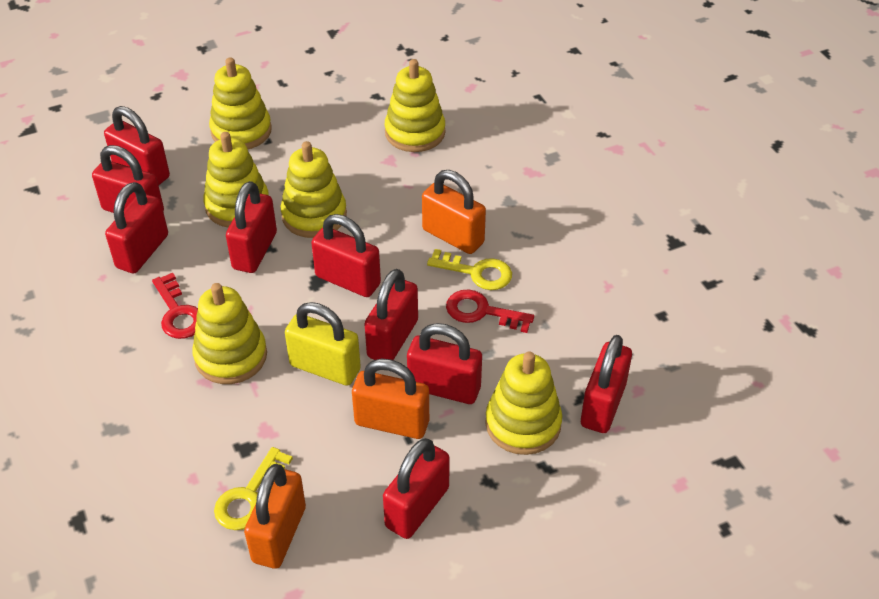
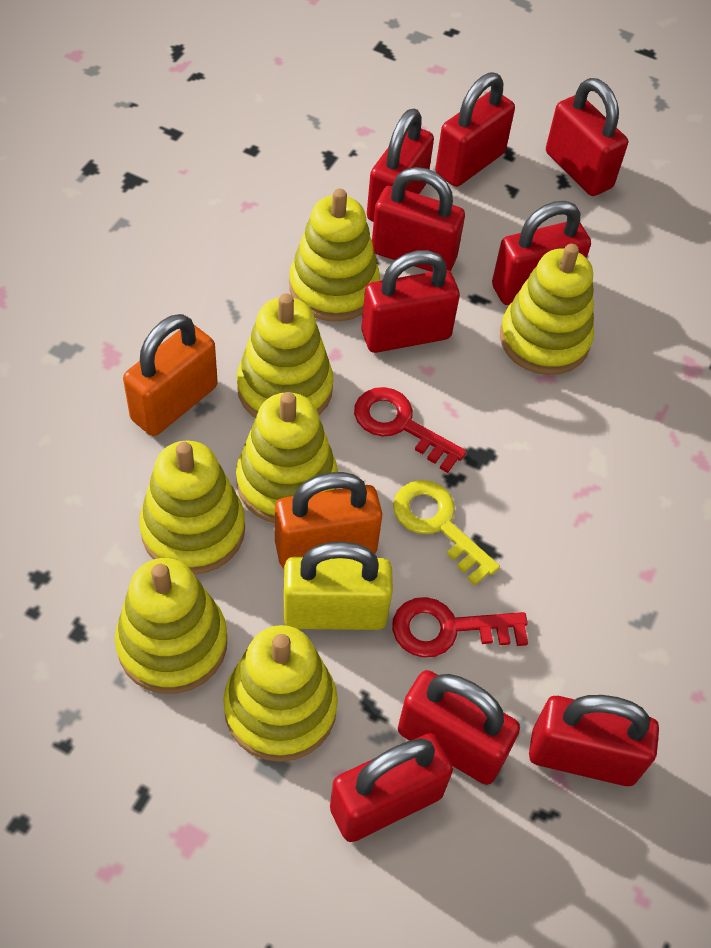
orange padlock: [244,464,306,569] [352,359,429,439] [422,170,486,254] = 3 -> [123,314,218,436] [275,472,382,568] = 2
yellow key: [214,447,293,530] [427,249,512,290] = 2 -> [393,480,500,585] = 1
yellow stacking toy: [192,283,267,384] [203,132,269,228] [209,57,272,149] [281,141,347,238] [385,59,445,152] [485,351,562,455] = 6 -> [115,558,227,694] [139,441,245,575] [223,625,338,762] [236,392,338,523] [237,293,333,418] [289,189,380,321] [500,244,594,375] = 7

